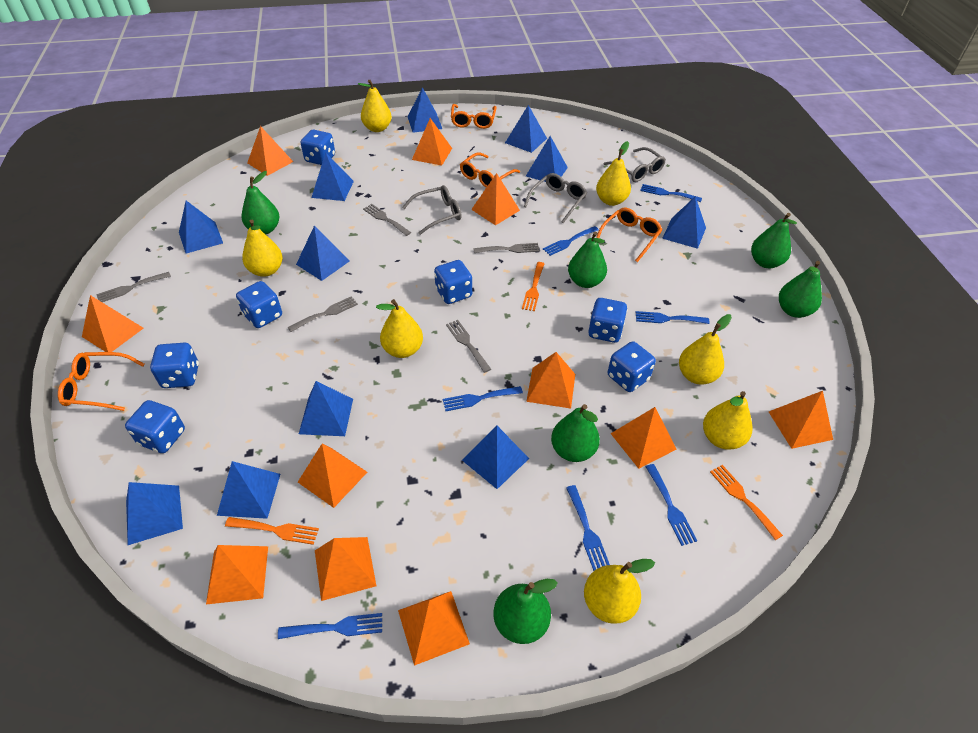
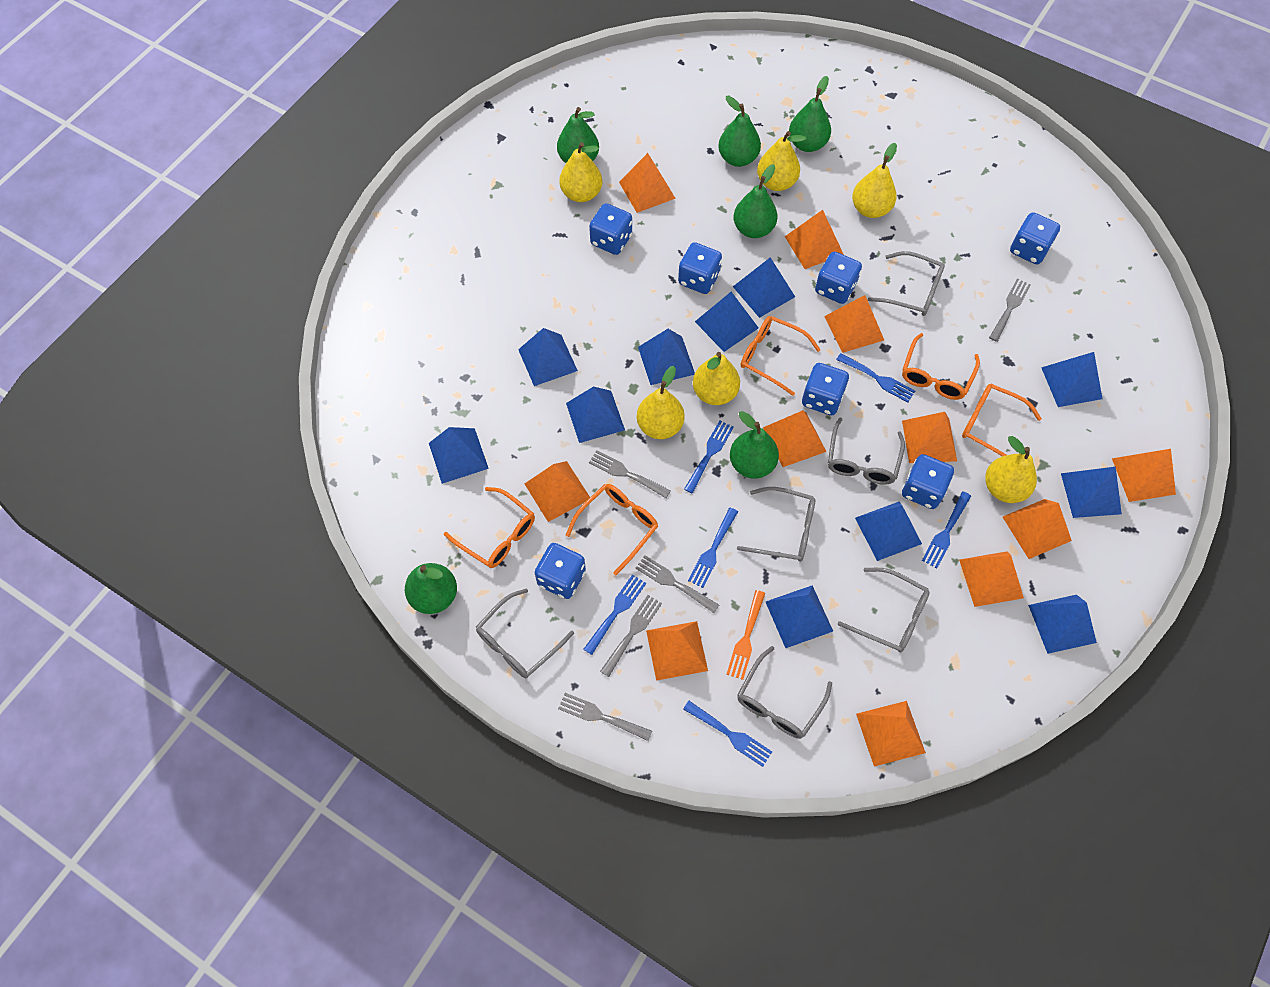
blue fork: [278,613,382,639] [443,386,523,411] [543,226,599,256] [566,485,610,571] [636,311,709,324] [640,184,702,202] [645,464,697,546] = 7 -> [583,575,646,655] [683,701,772,767] [684,421,734,494] [688,508,738,588] [836,353,915,403] [922,491,971,568] = 6
grey glasses: [402,185,462,235] [524,173,587,223] [604,147,666,182] = 3 -> [476,588,574,678] [737,487,815,562] [737,646,832,739] [828,417,905,485] [838,568,930,653] [868,251,945,316] = 6
orange fork: [225,517,319,545] [522,262,545,311] [710,465,783,540] = 3 -> [726,590,765,680] = 1
orange glasses: [58,352,145,411] [451,104,496,129] [460,152,520,187] [596,208,662,262] = 4 -> [444,487,535,568] [566,484,658,575] [741,316,821,396] [902,333,980,400] [962,384,1042,456] = 5
yellow pear: [242,220,283,277] [358,80,392,132] [376,299,423,358] [584,559,655,624] [596,141,631,206] [679,314,732,385] [703,391,753,450] = 7 -> [559,142,602,202] [637,366,685,439] [693,352,740,405] [757,131,806,191] [852,143,897,218] [985,436,1037,503] = 6

